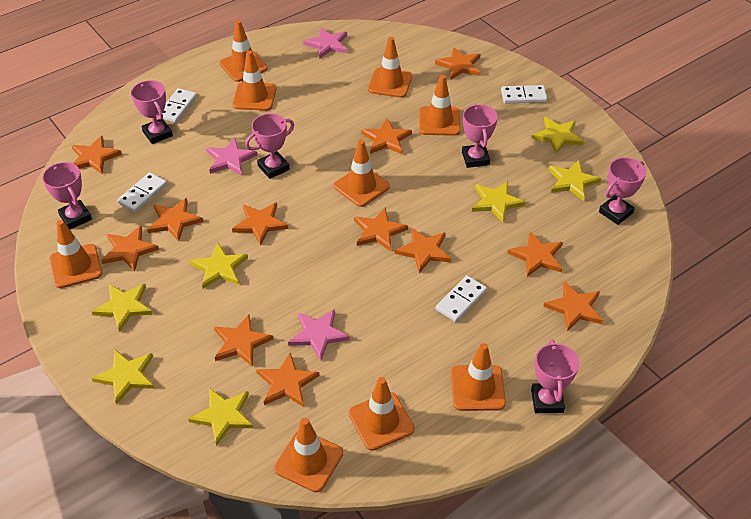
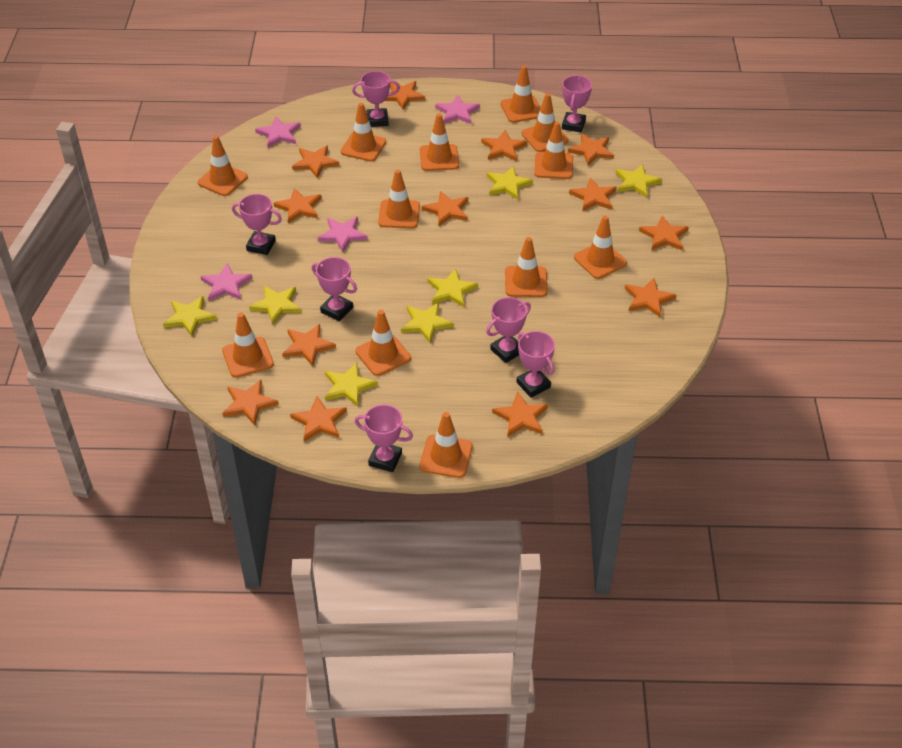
orange star: [71,136,122,174] [101,226,159,271] [147,198,203,242] [214,315,273,367] [232,202,288,246] [256,353,320,407] [354,207,408,252] [361,118,412,154] [395,227,451,273] [435,47,481,80] [507,231,563,277] [543,281,603,331] = 12 -> [222,380,279,425] [274,188,322,223] [282,324,336,366] [290,396,347,442] [292,146,339,178] [385,81,425,110] [422,191,468,226] [481,130,527,161] [492,392,548,437] [568,133,614,166] [569,177,617,212] [625,278,676,318] [639,216,689,251] = 13
orange traffic cone: [49,220,102,288] [220,20,268,82] [233,50,276,111] [274,418,343,492] [334,140,390,207] [349,377,415,451] [368,37,412,98] [419,75,460,136] [451,343,506,411] = 9 -> [198,135,248,196] [222,312,274,378] [341,103,386,161] [355,310,411,376] [378,170,420,228] [420,114,459,171] [420,412,473,478] [500,66,541,123] [505,237,548,297] [522,93,568,152] [534,122,573,179] [574,216,627,279] = 12
pink star: [206,138,258,176] [288,309,350,361] [303,27,347,58] = 3 -> [200,263,253,301] [255,116,301,148] [318,217,368,252] [435,95,480,124] = 4
pink trophy: [42,162,92,229] [131,80,173,144] [245,113,294,179] [462,104,498,168] [531,339,579,413] [599,157,646,225] = 6 -> [232,194,282,255] [312,257,357,321] [352,71,400,127] [355,405,413,472] [486,297,531,363] [517,331,555,398] [562,75,592,132] = 7
white domino: [117,172,167,212] [162,88,197,123] [436,275,487,322] [501,85,547,104] = 4 -> none = 0

